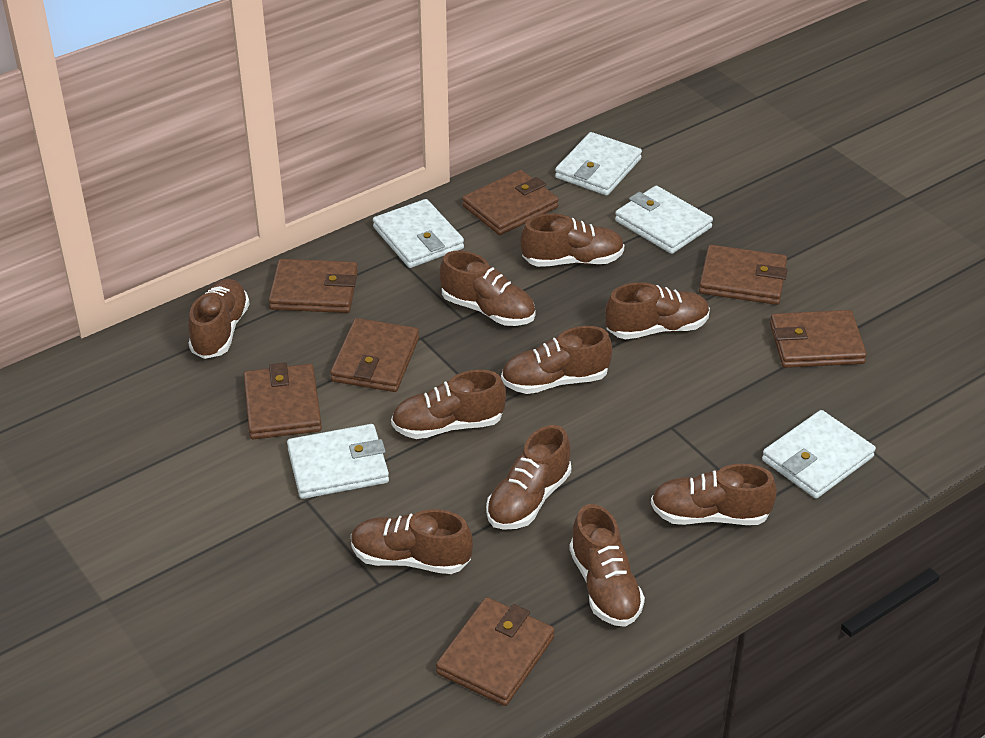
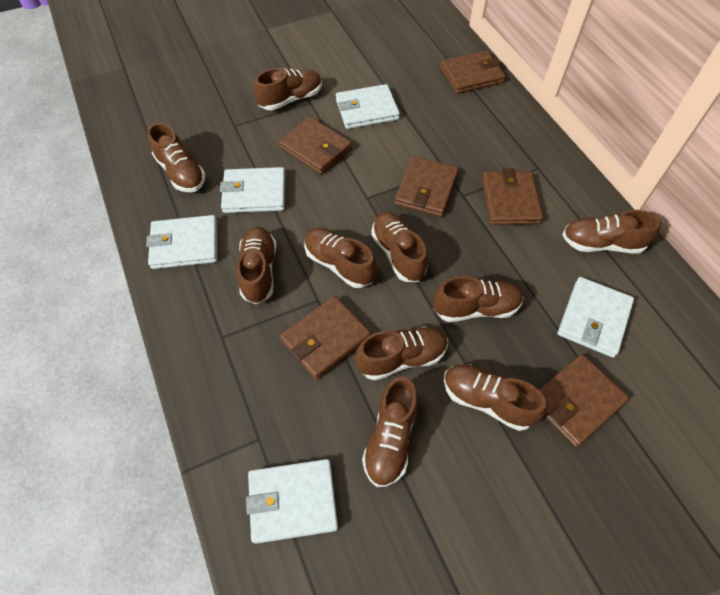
brown wallet: [244,362,322,439] [268,259,358,313] [330,318,419,392] [436,597,555,706] [462,170,559,235] [699,245,787,305] [770,310,867,368] = 7 -> [279,117,352,174] [280,296,371,380] [395,156,459,217] [440,50,506,94] [482,168,543,225] [539,354,629,447] = 6

